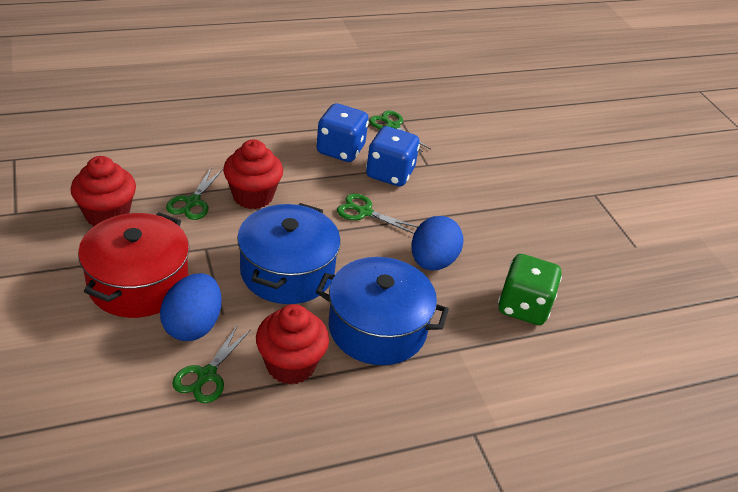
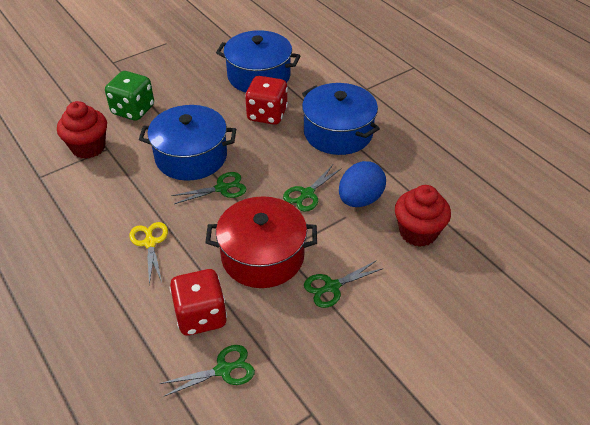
blue dice: [316,103,369,162] [366,126,420,187] = 2 -> none = 0
blue egg: [160,273,222,341] [411,216,464,270] = 2 -> [339,161,386,207] = 1
blue pot: [237,203,341,304] [316,257,449,365] = 2 -> [139,105,236,181] [216,30,300,92] [302,83,380,155] = 3
red cupcake: [71,156,136,226] [223,139,283,209] [256,304,329,385] = 3 -> [57,101,107,159] [395,185,451,247] = 2
red dice: none = 0 -> [169,269,227,336] [245,76,288,125] = 2
yellow scissors: none = 0 -> [129,222,168,285] = 1

